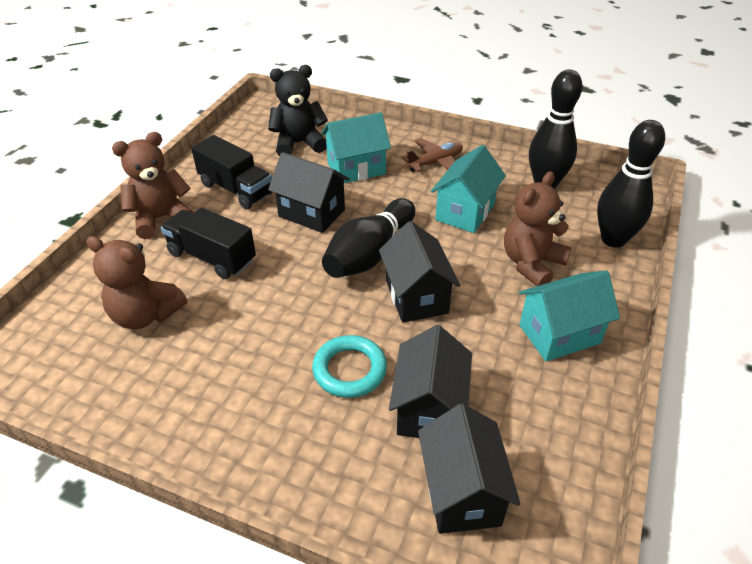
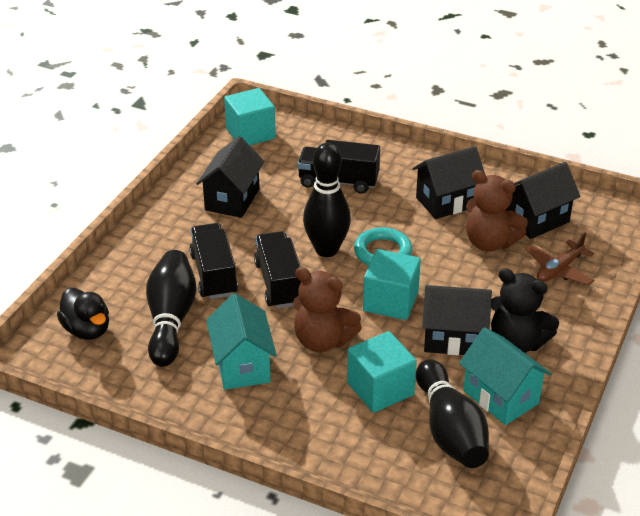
black duck: none = 0 -> [57,288,109,340] = 1
black truck: [161,207,256,279] [191,135,273,209] = 2 -> [189,223,238,299] [254,231,301,309] [297,140,380,194] = 3
brown teddy bear: [86,236,187,329] [112,132,194,239] [504,171,572,286] = 3 -> [293,267,362,352] [466,170,528,252] = 2
turquoise cube: none = 0 -> [224,88,276,145] [347,331,417,413] [363,249,421,320] = 3
turquoise house: [321,112,391,183] [431,145,506,233] [519,270,620,361] = 3 -> [206,293,277,390] [459,327,551,425] = 2

